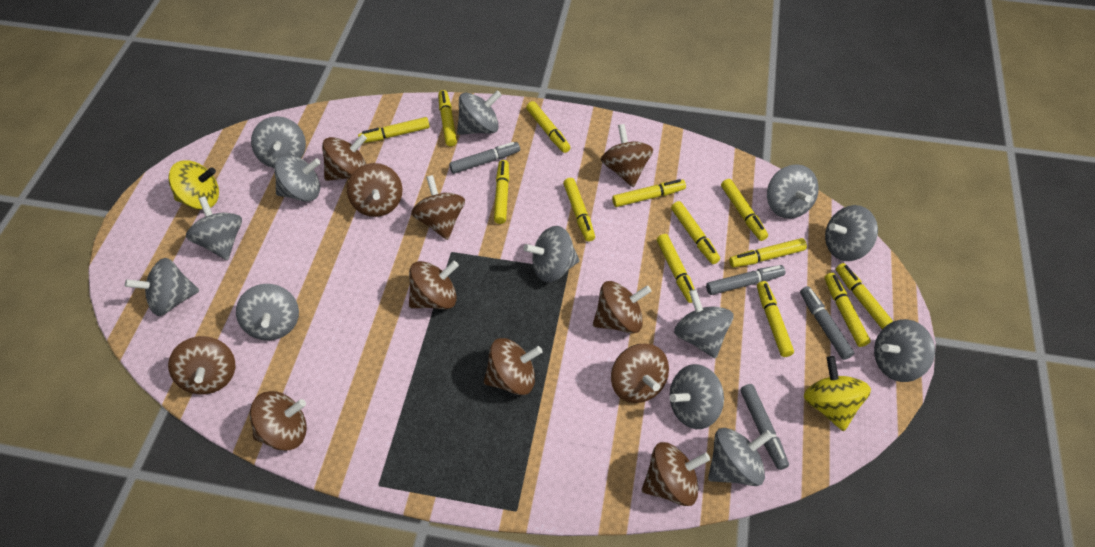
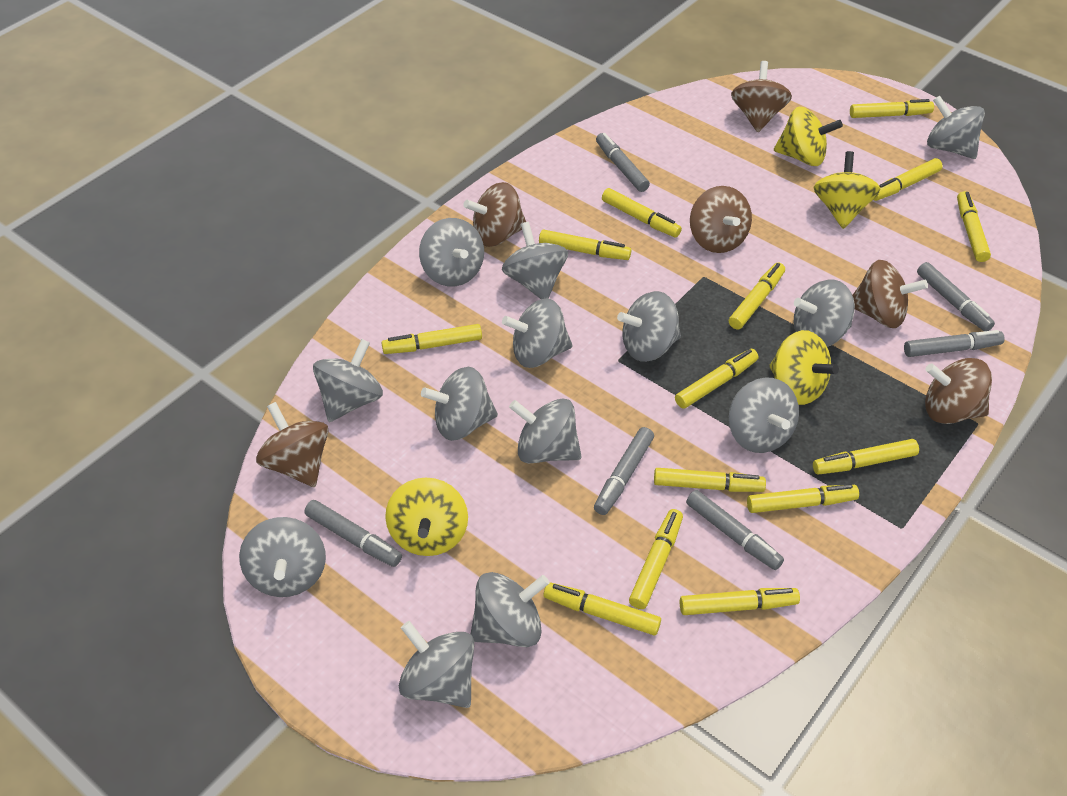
brown spinning top: [168,336,235,395] [250,391,307,451] [322,134,367,181] [347,163,403,217] [409,261,459,309] [411,175,465,240] [484,338,542,395] [593,281,651,334] [601,124,653,187] [611,343,669,403] [642,442,710,506] = 11 -> [256,402,328,487] [464,182,526,247] [690,186,752,253] [731,61,792,132] [852,260,928,328] [925,358,992,424] = 6
grey marker: [449,142,520,174] [706,265,785,295] [740,384,789,470] [800,286,854,360] = 4 -> [304,500,402,567] [594,427,654,515] [596,133,650,192] [686,490,784,570] [904,330,1005,357] [917,262,995,331] = 6
yellow marker: [358,117,430,143] [438,90,457,146] [494,160,509,224] [526,101,571,153] [563,178,595,242] [612,179,686,207] [657,234,695,303] [671,201,720,264] [721,179,768,241] [729,238,807,268] [757,281,794,357] [824,273,870,347] [836,263,893,329] = 13 -> [382,324,482,354] [539,230,631,260] [543,582,661,635] [602,188,682,237] [629,509,683,609] [654,468,766,492] [675,349,758,409] [680,588,800,615] [729,263,785,329] [747,484,859,513] [813,439,919,475] [850,99,934,118] [874,158,943,201] [957,191,991,262] = 14
yellow spinning top: [168,161,219,210] [804,356,871,431] = 2 -> [385,478,468,556] [769,330,839,405] [774,107,843,166] [814,151,881,229] = 4

